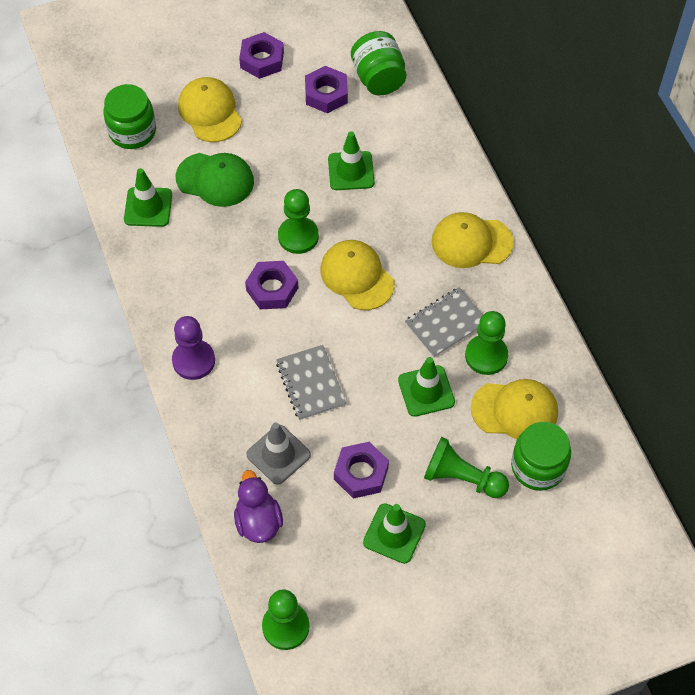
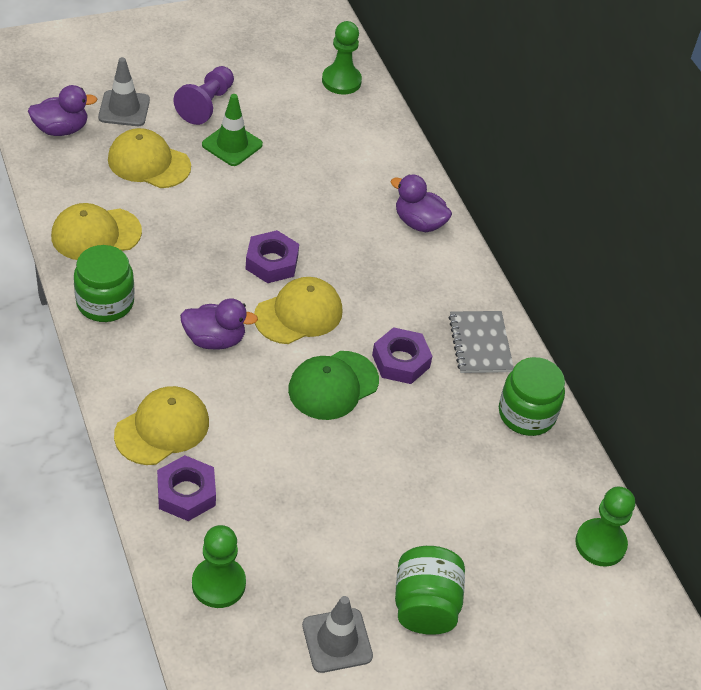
green pawn: [262,589,310,650] [278,189,319,254] [424,437,509,498] [465,311,508,375] = 4 -> [192,525,246,608] [322,21,362,95] [575,486,635,567] = 3
green traffic cone: [124,168,172,227] [328,131,375,190] [363,503,426,564] [398,357,455,417] = 4 -> [202,94,263,166] = 1
grey notebook: [276,345,346,420] [405,287,483,358] = 2 -> [449,311,514,373] = 1
grey traffic cone: [246,422,311,485] = 1 -> [98,57,150,126] [302,596,373,673] = 2
purple duck: [234,470,283,543] = 1 -> [28,85,97,136] [180,299,258,350] [391,174,452,232] = 3
purple nut: [239,32,284,79] [245,261,298,309] [305,66,348,113] [334,442,389,499] = 4 -> [157,455,216,521] [246,230,299,283] [372,327,433,384] = 3

